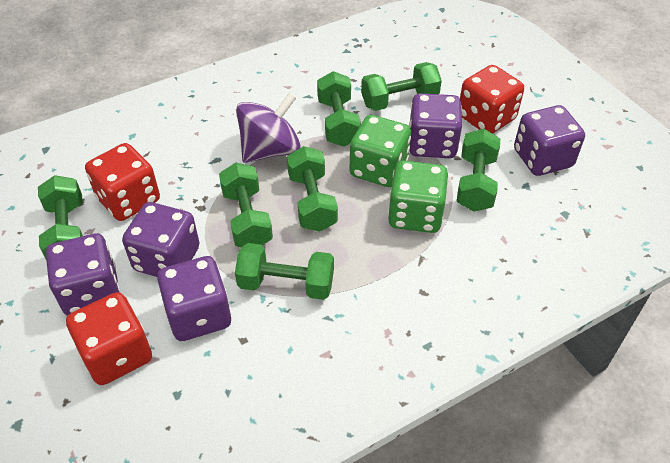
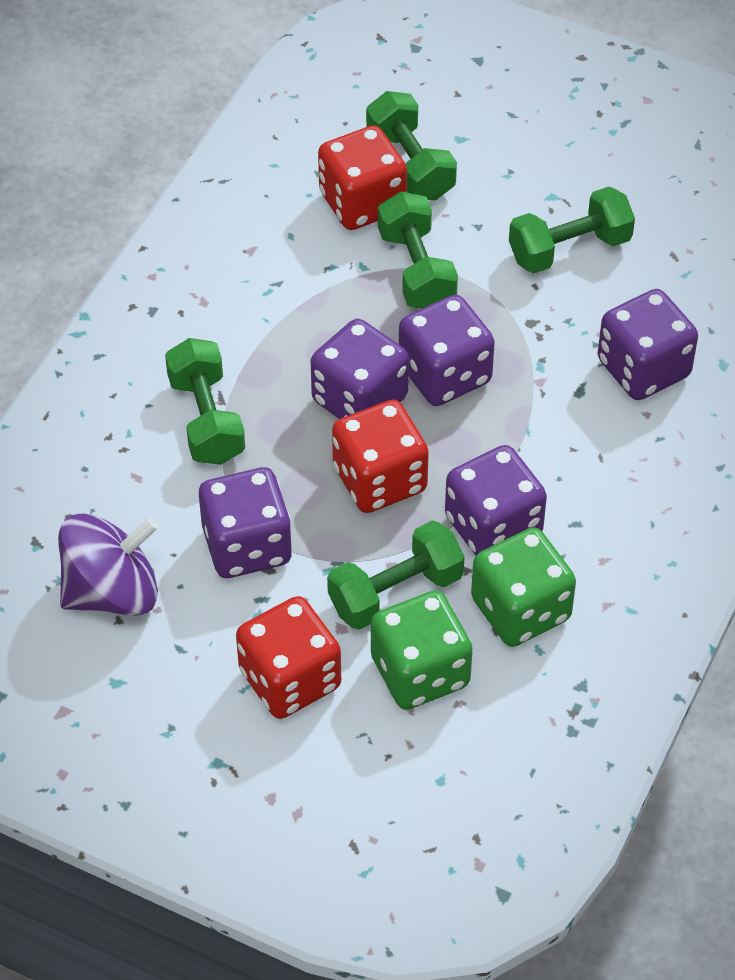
green dumbbell: [38,175,83,259] [219,163,273,247] [235,243,334,300] [287,146,338,232] [317,71,361,147] [361,62,442,111] [457,129,501,212] = 7 -> [165,338,245,465] [327,521,464,630] [366,91,457,201] [378,191,458,309] [509,187,635,273] = 5

